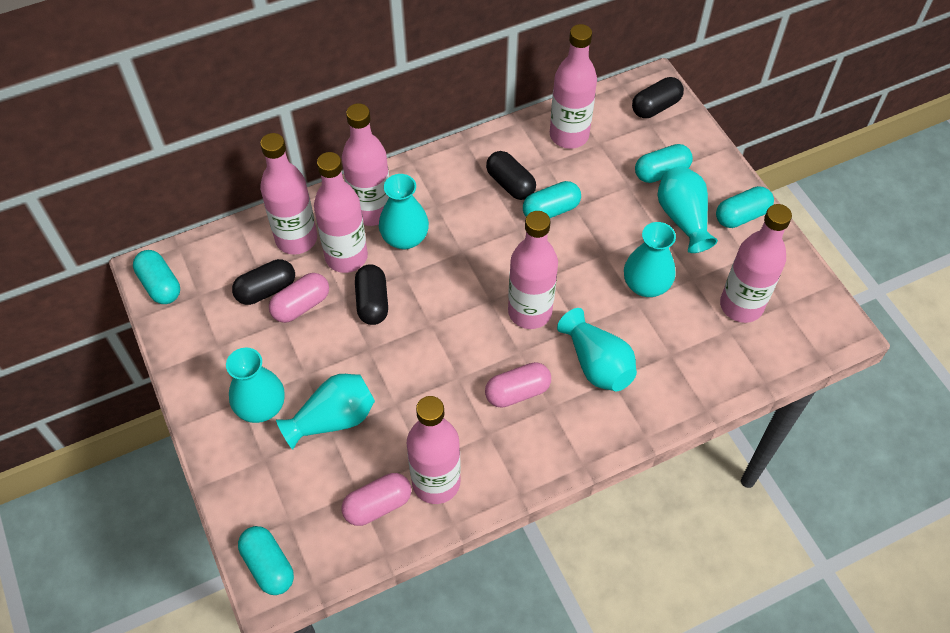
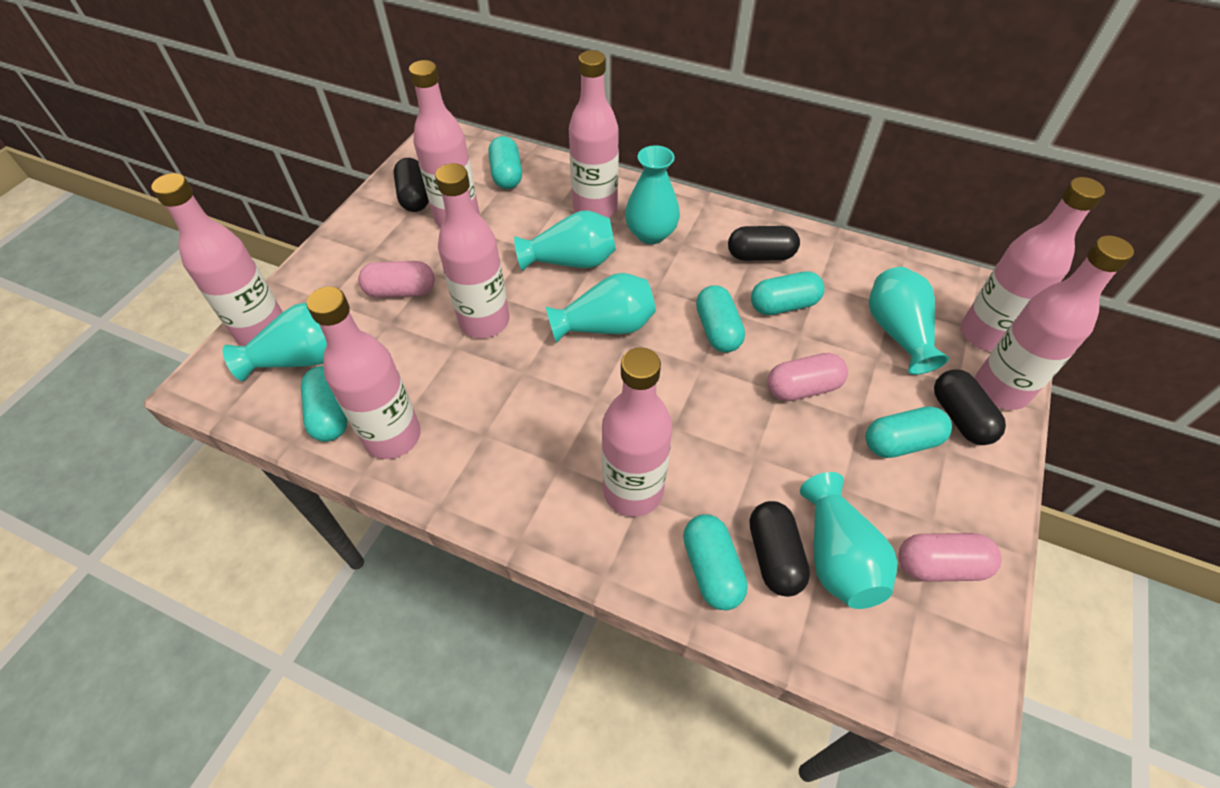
pink bottle: [260,133,317,255] [314,152,368,273] [342,103,389,226] [407,396,461,504] [508,211,558,329] [550,24,597,149] [720,204,792,323] = 7 -> [151,173,283,346] [306,286,421,459] [409,60,480,228] [435,163,509,338] [569,50,619,218] [602,347,672,517] [961,177,1105,352] [975,235,1134,410] = 8
turquoise capsule: [133,250,180,304] [238,526,294,595] [523,181,581,218] [635,144,693,183] [716,186,774,228] = 5 -> [301,366,348,442] [488,136,522,189] [683,514,748,610] [696,285,745,353] [751,271,824,315] [866,406,952,458] = 6

